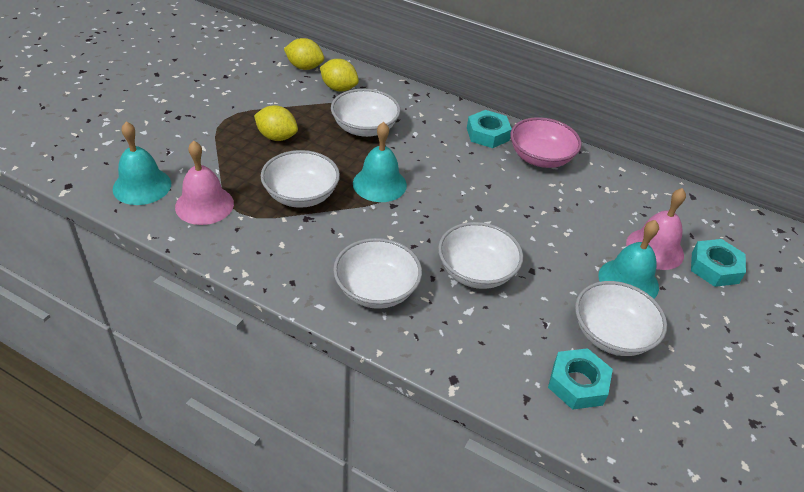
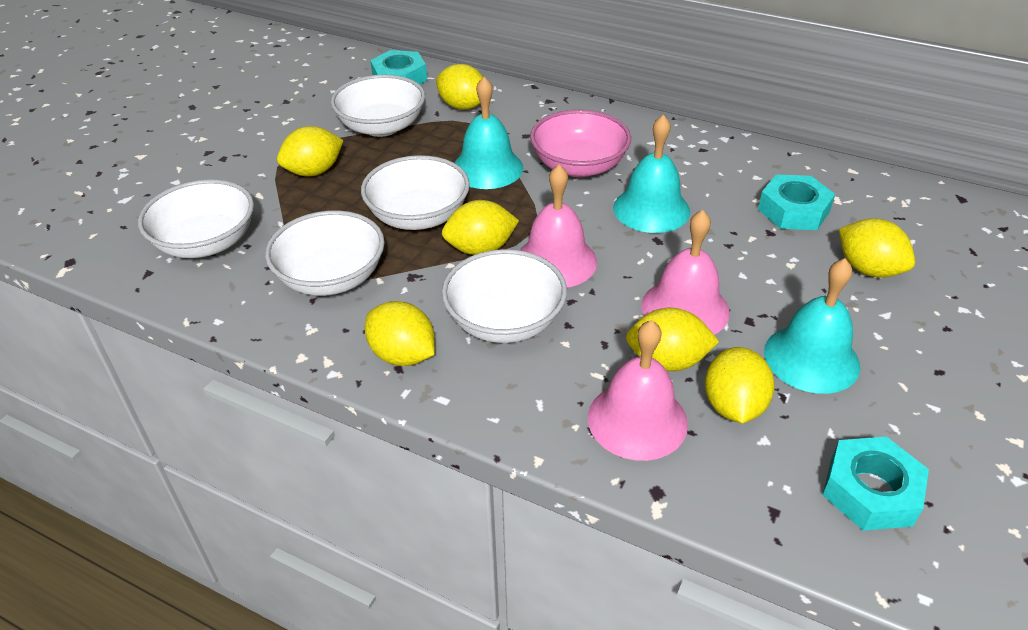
pink bell: [175,141,234,225] [626,188,686,270] = 2 -> [520,164,597,288] [588,320,688,461] [642,210,730,335] = 3
yellow lemon: [254,105,298,141] [284,38,324,70] [320,59,359,91] = 3 -> [277,126,344,176] [365,301,435,366] [436,64,483,110] [442,200,519,255] [626,307,719,371] [705,347,775,423] [839,219,915,278] = 7

